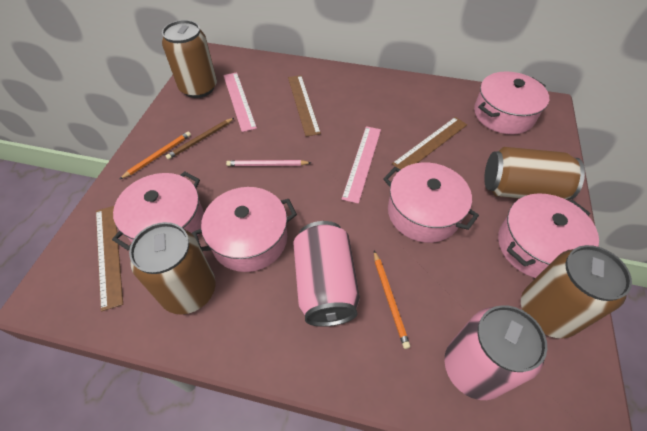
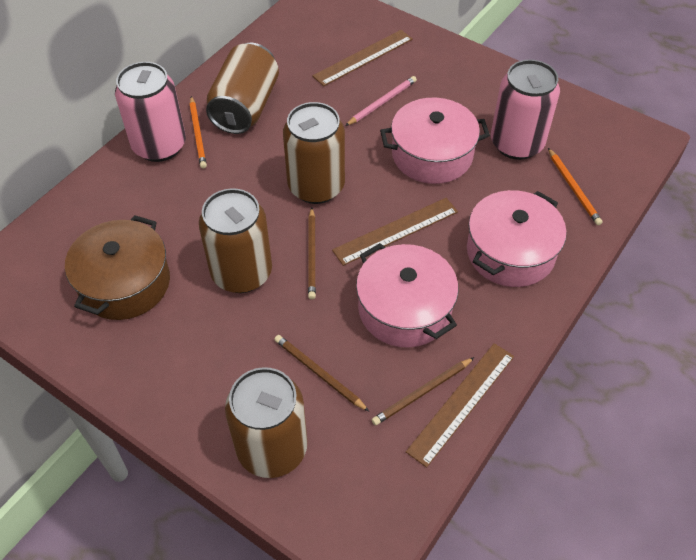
brown pencil: [166,118,234,160] = 1 -> [274,335,369,411] [308,208,316,299] [372,357,474,426] = 3
brown pot: none = 0 -> [65,215,170,320] = 1
pink pot: [112,171,204,250] [192,187,297,272] [383,162,479,243] [474,72,549,134] [498,193,599,278] = 5 -> [356,243,458,348] [380,98,490,184] [467,190,567,287] = 3
pink ruler: [224,72,257,132] [342,126,381,204] = 2 -> none = 0

